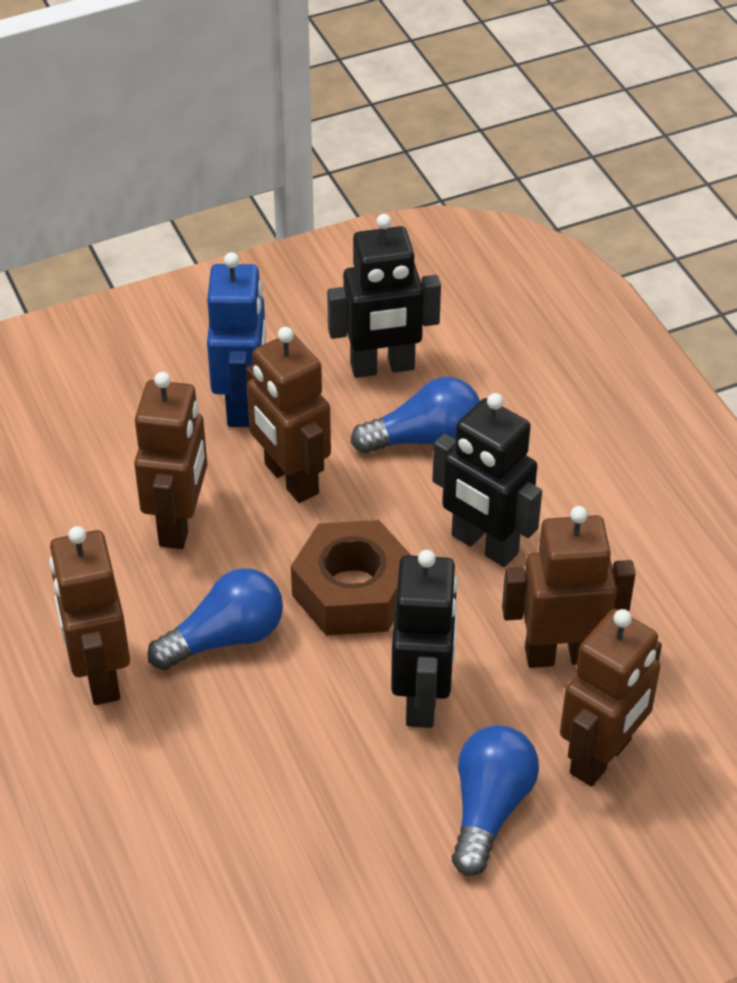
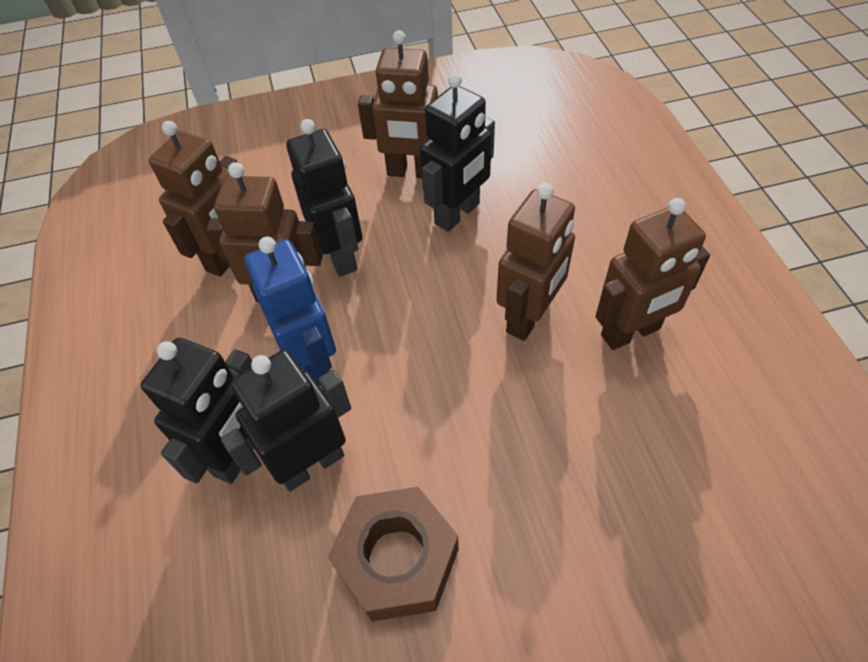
black robot: [327,214,441,378] [391,550,458,728] [432,393,542,567] = 3 -> [141,338,254,484] [221,350,351,492] [286,119,362,277] [420,73,495,232] = 4
blue light bulb: [147,568,283,670] [351,377,480,454] [452,725,539,876] = 3 -> none = 0

